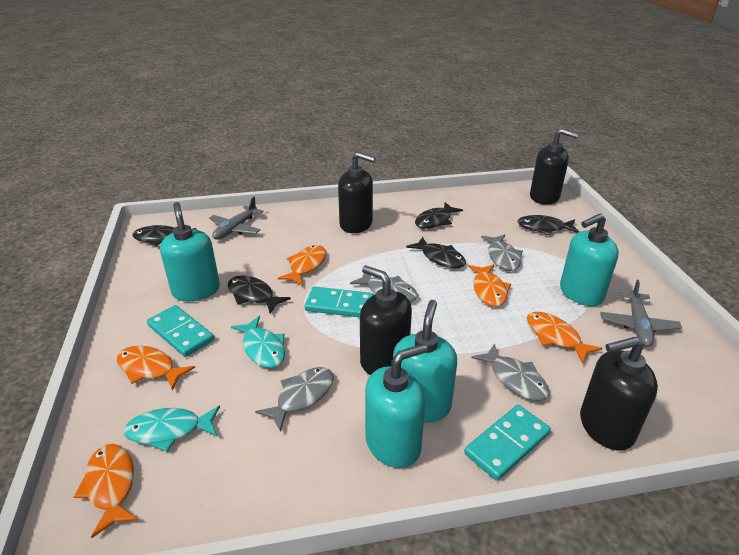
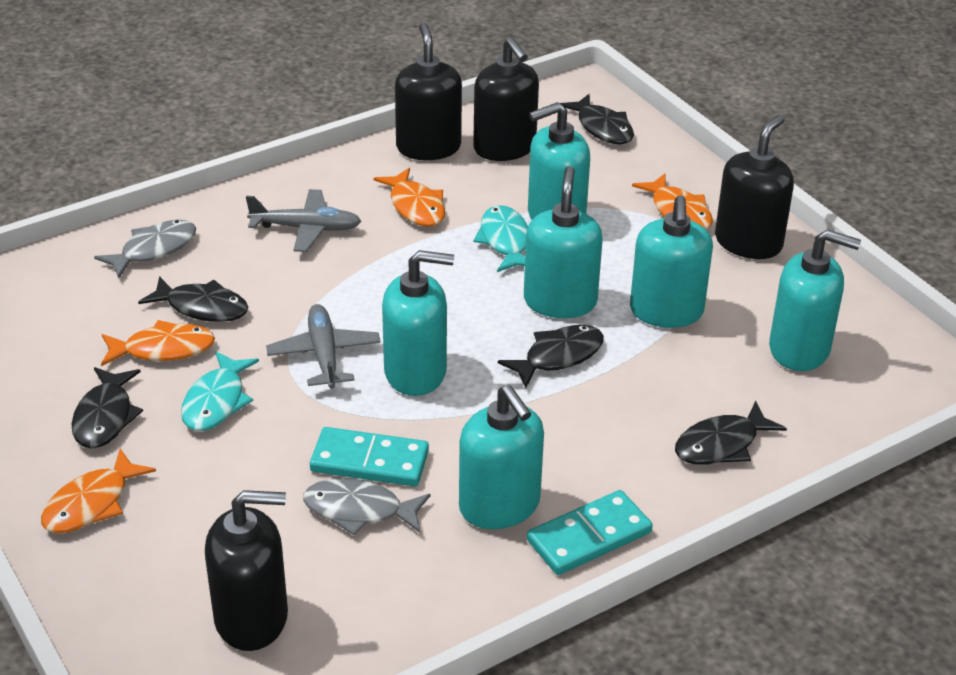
grey fish: [255,367,334,432] [350,273,418,302] [471,343,549,401] [481,234,523,271] = 4 -> [94,220,196,278] [303,478,431,535] = 2
orange fish: [74,444,138,538] [117,346,195,391] [278,245,326,285] [468,264,511,307] [527,312,603,364] = 5 -> [41,449,156,533] [101,320,215,366] [374,168,445,227] [632,174,713,230] = 4
turquoise domino: [147,305,214,357] [304,287,374,317] [464,405,551,481] = 3 -> [310,427,429,486] [527,490,653,575] = 2
turquoise soap dispenser: [160,202,220,301] [365,343,428,468] [393,300,457,423] [560,213,619,306] = 4 -> [382,250,454,396] [459,385,544,529] [524,166,603,318] [528,102,590,220] [630,195,713,328] [769,229,861,371] = 6

